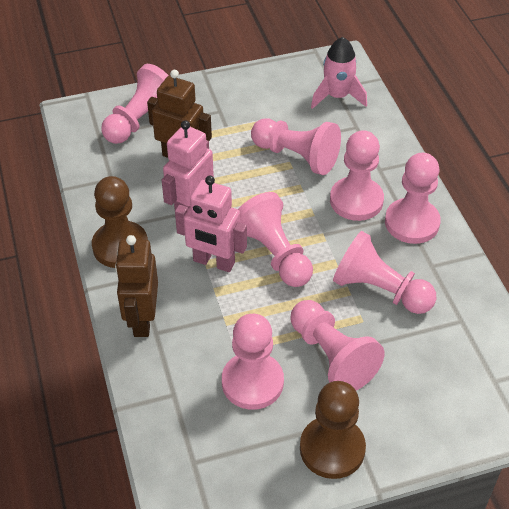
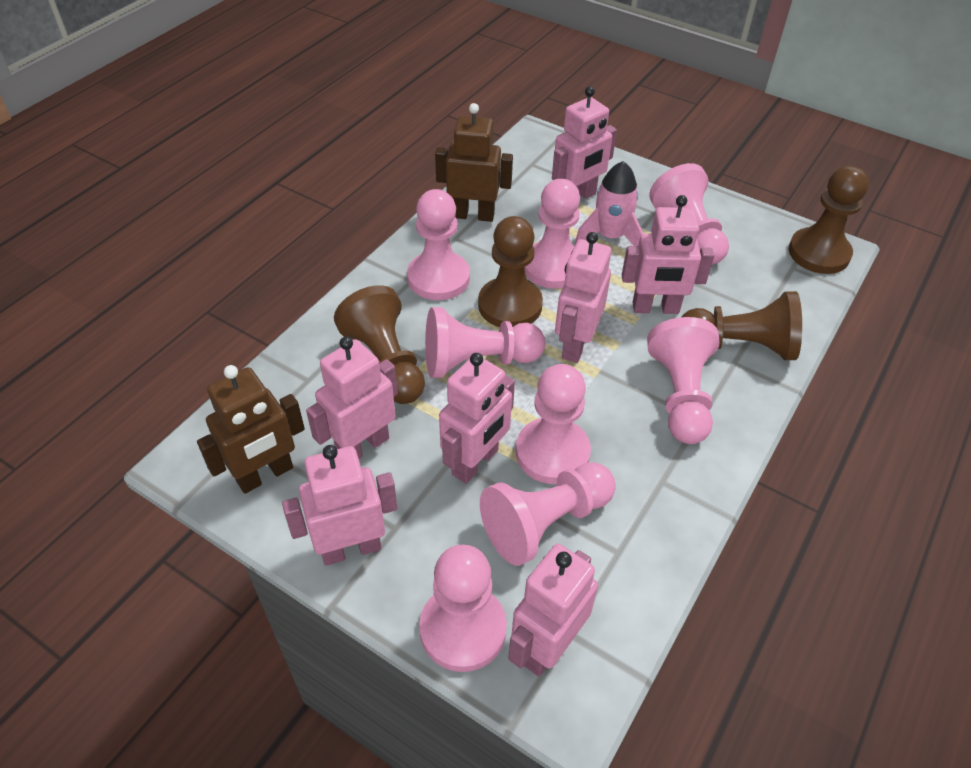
brown pawn: [92,176,148,268] [300,381,366,479] = 2 -> [334,285,425,404] [478,216,543,327] [682,291,802,360] [789,166,869,274] = 4
pink robot: [162,121,214,210] [175,176,247,272] = 2 -> [282,445,397,566] [306,337,398,459] [439,353,515,484] [508,544,598,677] [552,86,617,199] [555,232,611,363] [622,195,714,314] = 7

